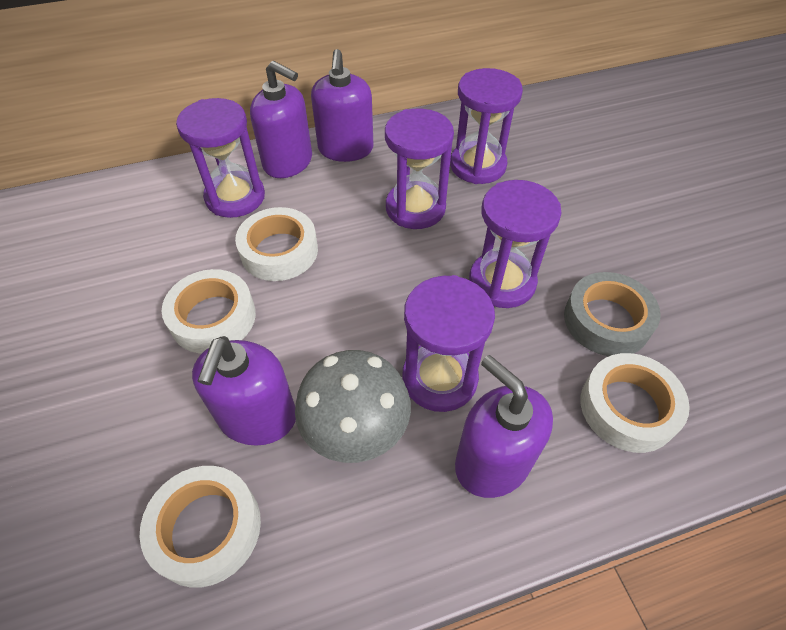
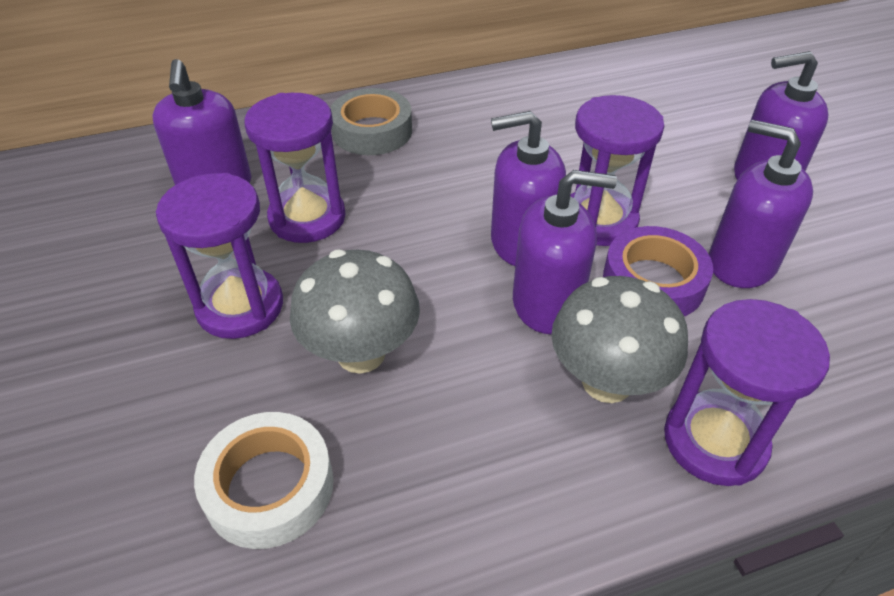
grey mushroom: [295,350,411,463] = 1 -> [290,249,420,374] [551,276,688,403] = 2
purple hourglass: [176,98,265,218] [385,109,454,229] [402,275,495,412] [450,68,523,184] [469,180,561,308] = 5 -> [156,173,283,339] [244,93,346,243] [570,95,664,246] [664,299,830,486] = 4
purple soap dispenser: [192,336,296,446] [250,61,312,178] [311,49,374,162] [455,355,553,498] = 4 -> [153,59,252,185] [491,111,566,266] [513,170,617,334] [709,120,813,288] [734,51,829,180] = 5
purple tape: none = 0 -> [603,226,713,316] = 1
white tape: [140,466,261,588] [162,269,256,354] [235,207,318,281] [580,353,690,453] = 4 -> [194,412,334,549] = 1

